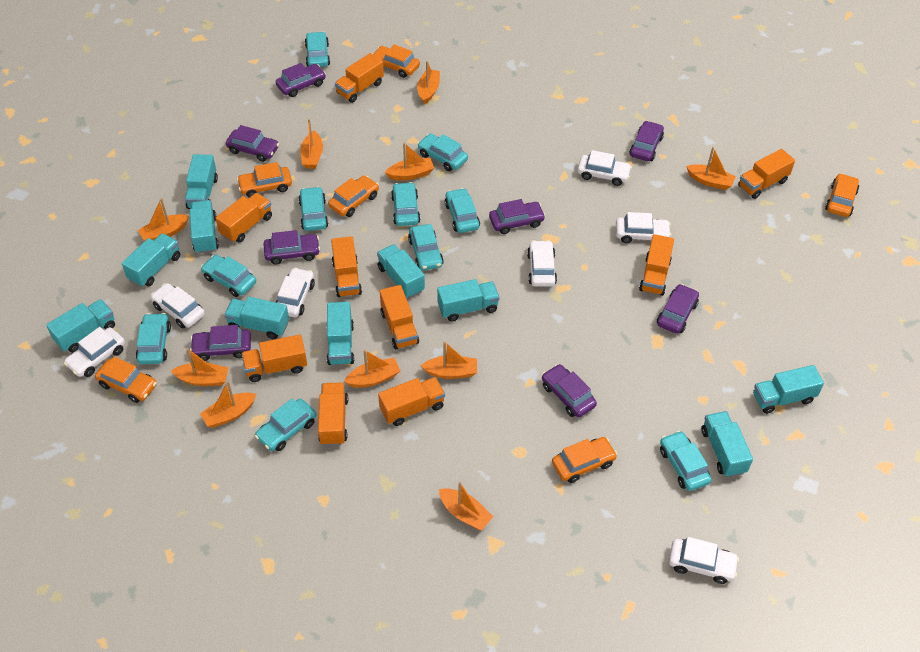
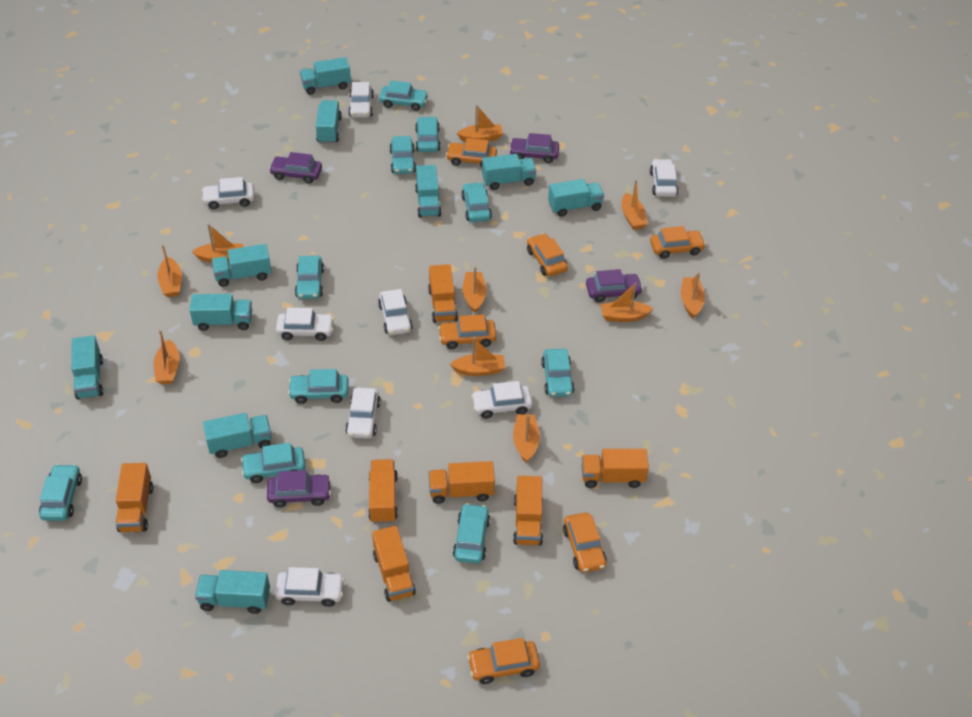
orange truck: [216,193,272,243] [242,334,307,382] [318,383,348,446] [331,236,362,297] [335,53,384,103] [378,377,445,426] [380,285,419,349] [639,234,674,296] [738,149,795,199] = 9 -> [115,463,153,532] [368,459,398,524] [372,526,416,602] [428,264,458,323] [429,461,495,504] [513,476,543,545] [581,449,649,488] = 7
purple car: [190,325,251,361] [226,125,279,162] [263,230,320,265] [276,63,326,97] [489,199,546,234] [542,364,597,417] [629,121,664,161] [657,284,699,334] = 8 -> [267,470,331,508] [269,152,322,184] [509,133,559,163] [586,269,643,303] = 4
white car: [64,327,125,377] [150,283,205,328] [276,267,315,317] [527,240,557,287] [578,150,632,186] [616,212,671,243] [669,537,739,584] = 7 -> [202,177,255,209] [275,567,345,607] [276,308,334,341] [345,387,381,438] [348,82,374,117] [378,289,413,335] [471,381,533,419] [650,159,678,197] = 8

